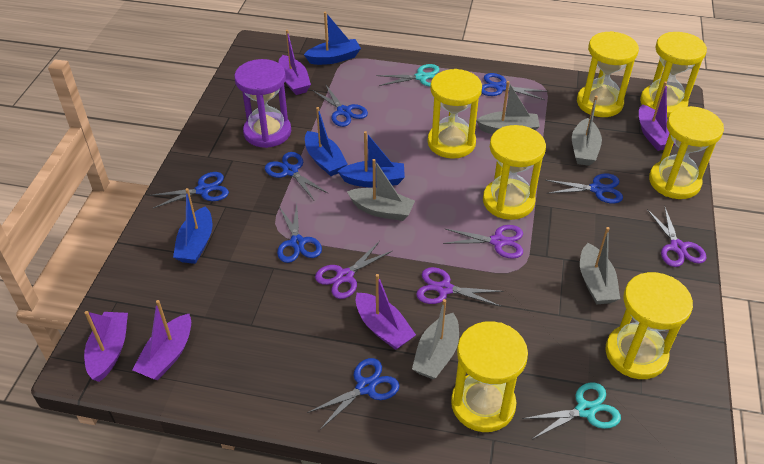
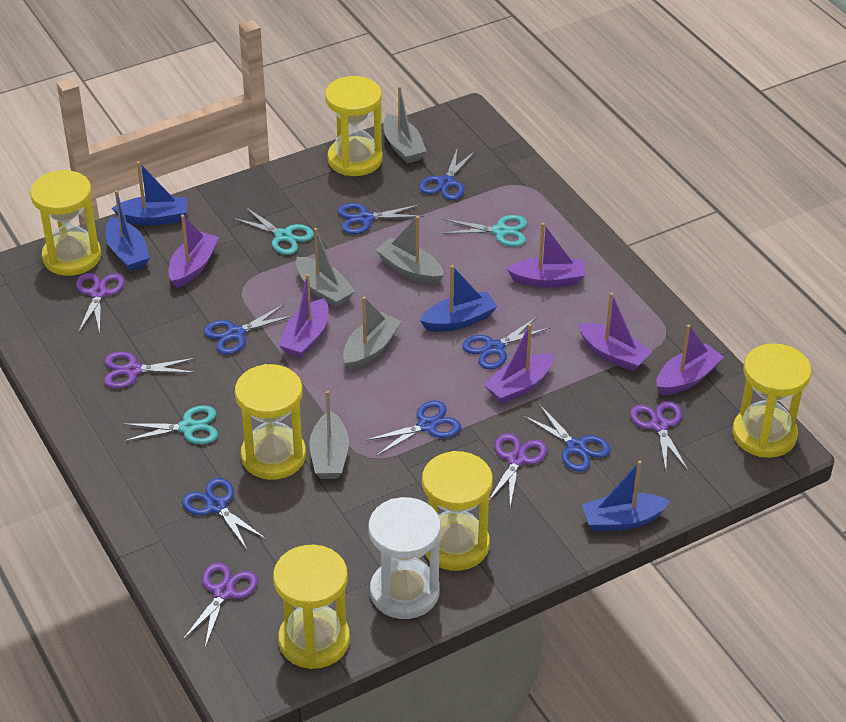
purple boat: [84,311,128,382] [132,300,191,380] [278,30,311,95] [356,274,416,350] [639,81,675,151] = 5 -> [168,215,219,288] [278,274,328,358] [484,324,553,404] [507,223,585,288] [578,292,652,371] [657,325,724,395] = 6
purple hourglass: [234,59,291,148] = 1 -> none = 0
purple scissors: [315,241,392,299] [416,267,504,306] [443,225,523,259] [647,206,707,267] = 4 -> [76,273,125,334] [104,352,196,389] [182,562,258,648] [489,433,547,507] [630,401,688,471] = 5
turquoise scissors: [376,64,440,87] [522,382,621,439] = 2 -> [123,405,218,444] [232,207,314,255] [442,215,527,247] = 3
white hourglass: none = 0 -> [368,497,441,619] = 1
yellow hourglass: [428,69,482,159] [451,321,528,432] [483,125,546,220] [577,31,639,117] [605,272,693,379] [640,32,707,117] [649,106,724,199] = 7 -> [30,170,101,276] [235,364,306,480] [273,545,350,669] [325,76,383,176] [422,451,493,571] [733,343,811,458] = 6

